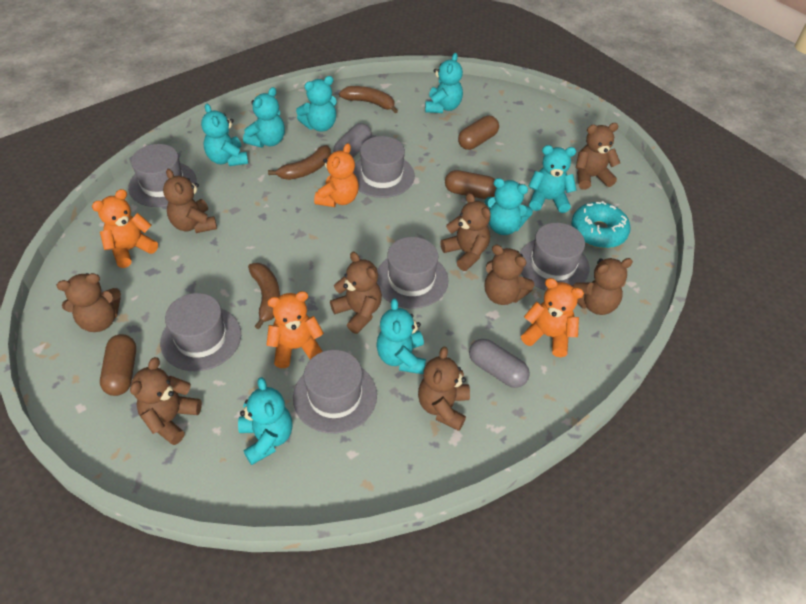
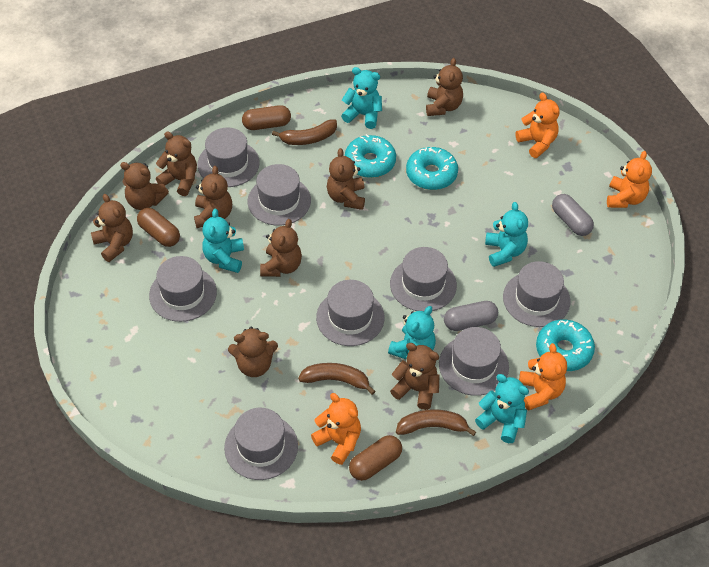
grey hat: [128,144,197,207] [160,293,241,371] [293,350,377,434] [353,136,415,198] [377,237,448,309] [520,223,590,291] = 6 -> [149,256,217,322] [197,127,260,187] [224,408,298,480] [248,164,311,226] [316,280,384,346] [390,247,457,311] [439,327,509,396] [503,261,570,327] = 8
turquoise donut: [571,201,631,248] = 1 -> [345,134,396,178] [406,147,458,190] [536,319,595,371] = 3
turquoise teddy bear: [201,104,248,166] [238,377,293,465] [243,87,285,147] [296,76,337,132] [376,298,426,374] [425,53,463,113] [485,178,533,235] [528,145,577,213] = 8 -> [202,209,244,273] [341,67,382,129] [388,306,436,360] [475,374,529,443] [485,202,528,267] = 5

